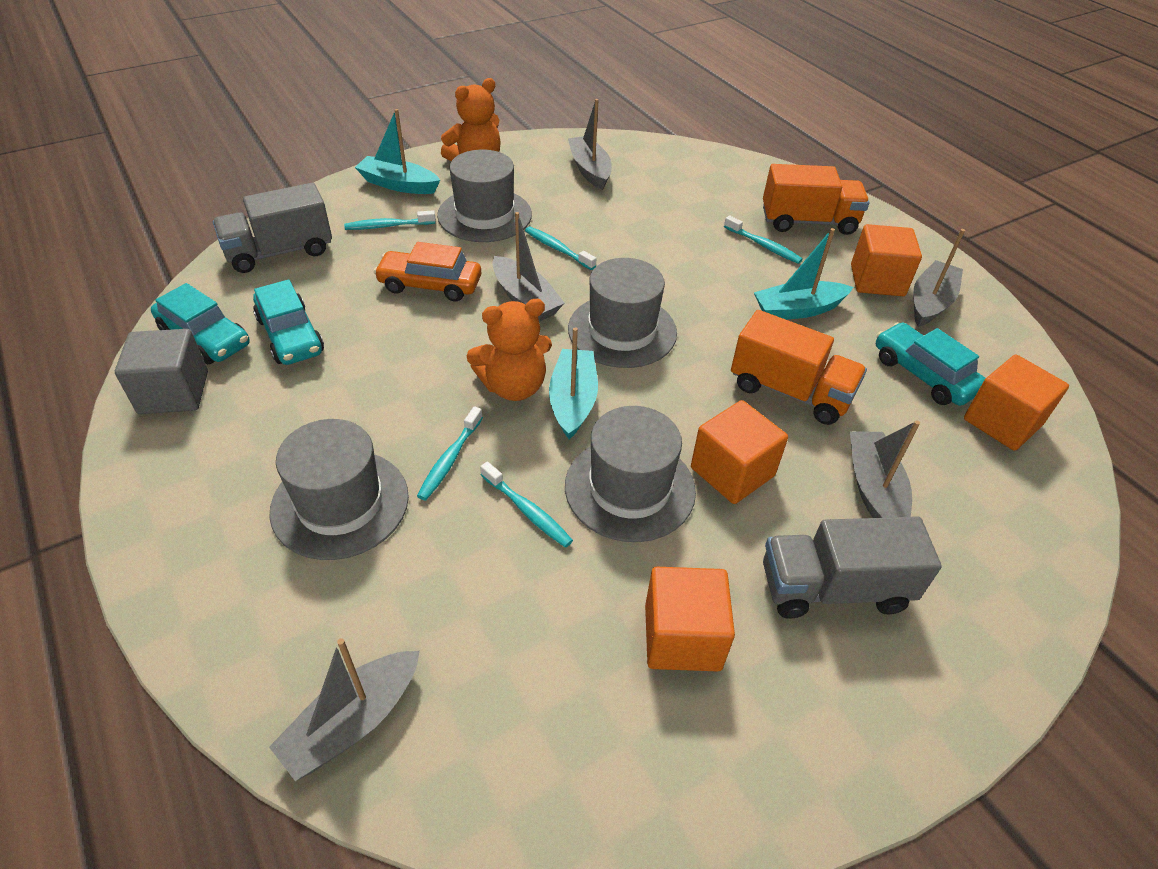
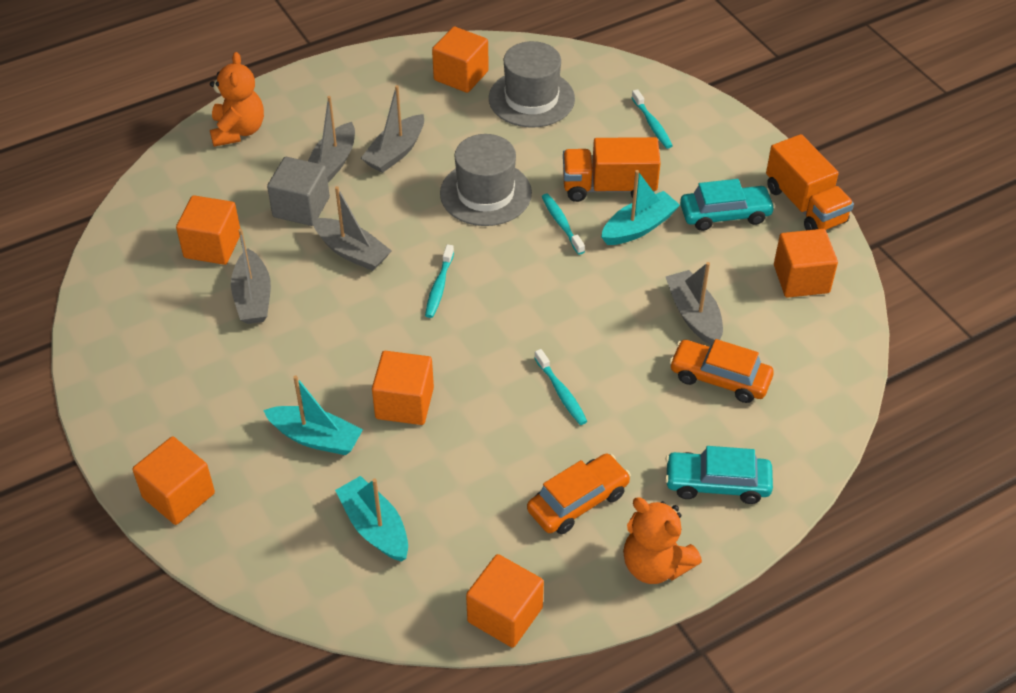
grey hat: [269,419,409,560] [437,150,532,242] [565,406,696,542] [568,258,677,368] = 4 -> [440,134,532,226] [489,41,575,128] = 2
grey truck: [213,183,332,273] [763,516,942,619] = 2 -> none = 0
orange car: [374,242,481,301] = 1 -> [527,453,631,534] [669,339,774,403] = 2
orange cube: [645,567,735,671] [691,400,788,504] [851,224,922,296] [964,354,1069,451] = 4 -> [132,437,215,525] [176,195,240,265] [372,351,434,425] [432,27,489,93] [466,554,544,648] [774,229,838,298] = 6
turquoise car: [151,283,250,364] [253,279,324,365] [876,322,986,406] = 3 -> [665,446,773,504] [680,179,775,231] = 2
turquoise toothbrush: [344,210,436,230] [417,406,483,500] [480,461,573,548] [525,227,597,270] [724,215,803,264] = 5 -> [425,244,454,318] [535,349,587,425] [542,194,585,255] [631,89,673,149] = 4

